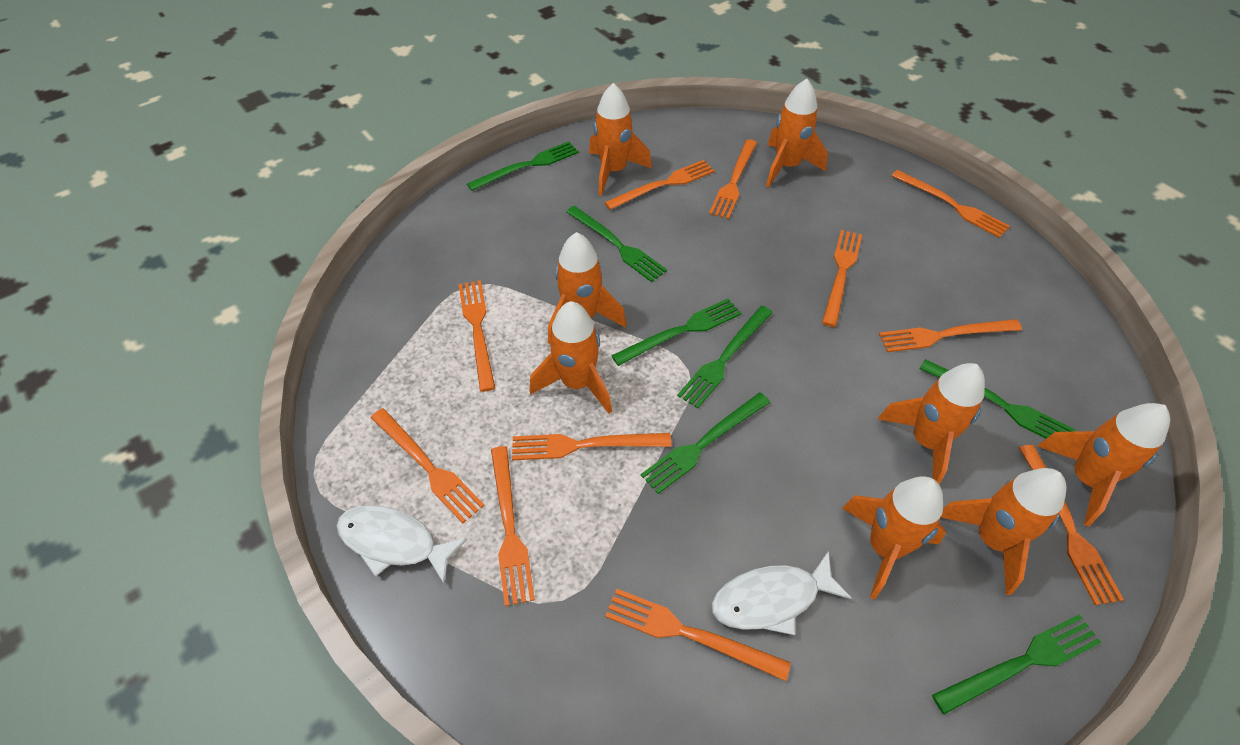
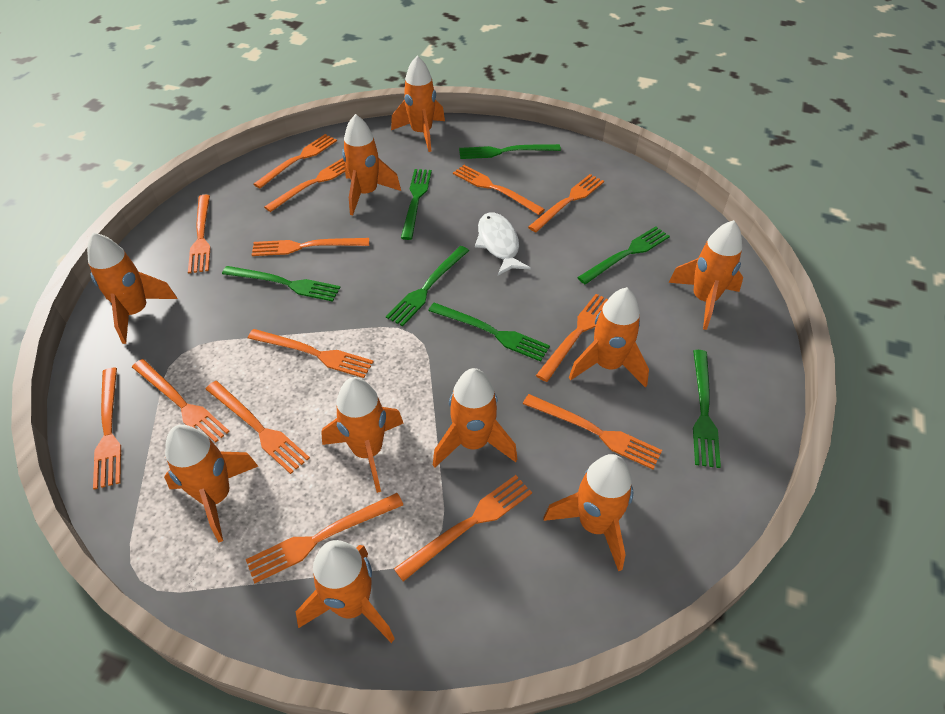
orange fork: [371,408,485,523] [459,280,495,392] [491,446,535,606] [512,433,671,460] [604,160,715,210] [605,588,791,681] [709,139,757,219] [822,230,862,327] [879,319,1022,352] [892,170,1010,238] [1019,445,1124,605] = 11 -> [93,368,121,490] [132,359,230,443] [188,195,211,274] [206,381,310,474] [246,493,403,583] [248,329,374,378] [252,238,369,256] [254,134,337,189] [264,158,345,212] [394,475,532,582] [453,165,545,215] [523,394,662,470] [528,174,604,232] [536,294,608,382] = 14
orange rocket: [529,301,612,414] [548,232,626,345] [589,83,652,196] [766,79,828,188] [842,476,946,600] [878,363,985,484] [941,468,1066,595] [1037,403,1170,527] = 8 -> [87,233,177,344] [164,425,258,542] [296,540,395,643] [321,377,403,493] [342,114,401,215] [391,56,445,152] [433,368,517,468] [543,454,633,571] [569,287,649,388] [668,220,743,330] = 10
white fish: [336,505,468,584] [712,551,852,635] = 2 -> [475,213,531,275] = 1

